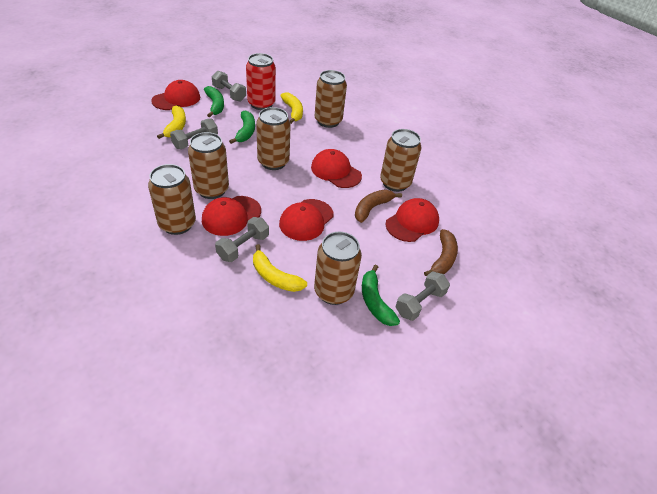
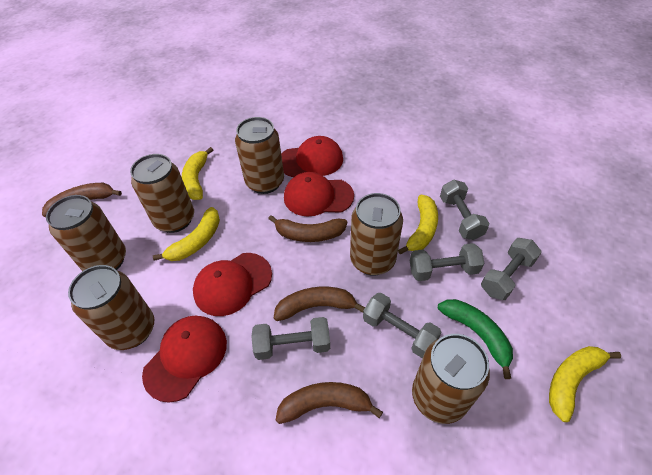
brown banana: [355,190,402,223] [424,229,458,276] = 2 -> [42,183,122,217] [268,215,347,242] [274,287,365,321] [276,382,383,424] = 4
green banana: [204,86,224,117] [229,110,255,144] [362,265,400,326] = 3 -> [438,299,513,379] = 1
grey dumbbell: [170,119,218,149] [212,71,246,102] [215,217,269,262] [395,271,450,321] = 4 -> [251,317,330,360] [363,293,442,359] [410,243,484,281] [440,179,490,240] [481,238,542,300] = 5
red can: [246,53,276,110] = 1 -> none = 0
red cap: [151,80,200,110] [202,196,261,236] [279,199,334,241] [311,149,362,188] [386,198,439,242] = 5 -> [142,316,227,403] [193,253,272,316] [281,136,343,177] [284,172,354,217] = 4
yellow banana: [157,105,186,139] [253,244,307,292] [280,92,303,124] = 3 -> [153,207,220,261] [182,147,213,200] [398,195,438,254] [549,346,621,422] = 4

